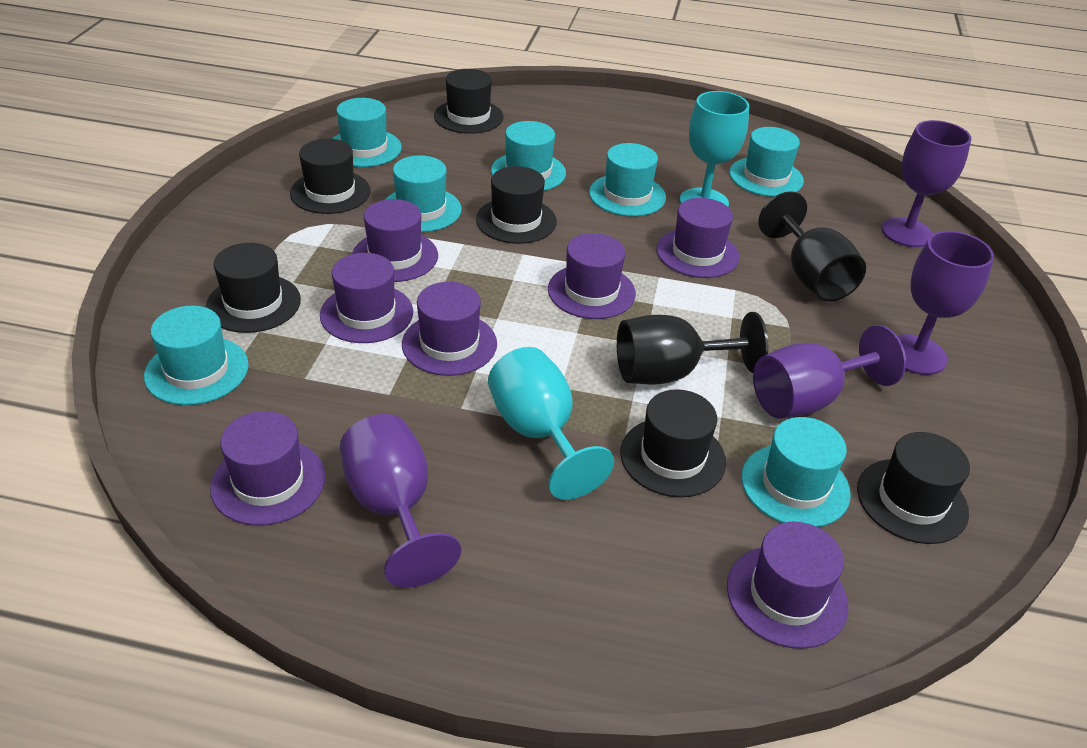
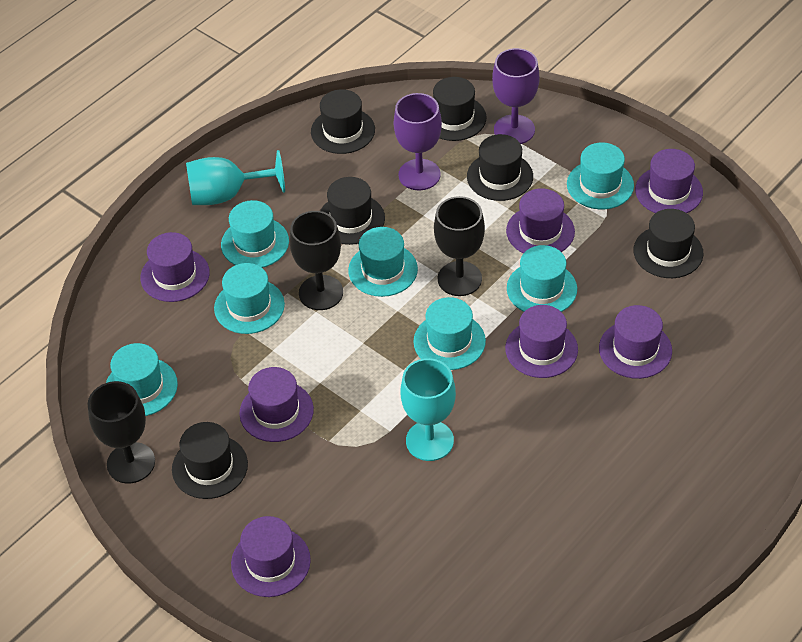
black goblet: [617,312,768,385] [758,191,866,301] = 2 -> [88,381,155,484] [290,211,343,310] [434,196,485,296] = 3
purple goblet: [340,414,461,587] [753,325,906,419] [882,120,971,247] [898,231,994,375] = 4 -> [394,93,442,190] [492,48,539,144] = 2

